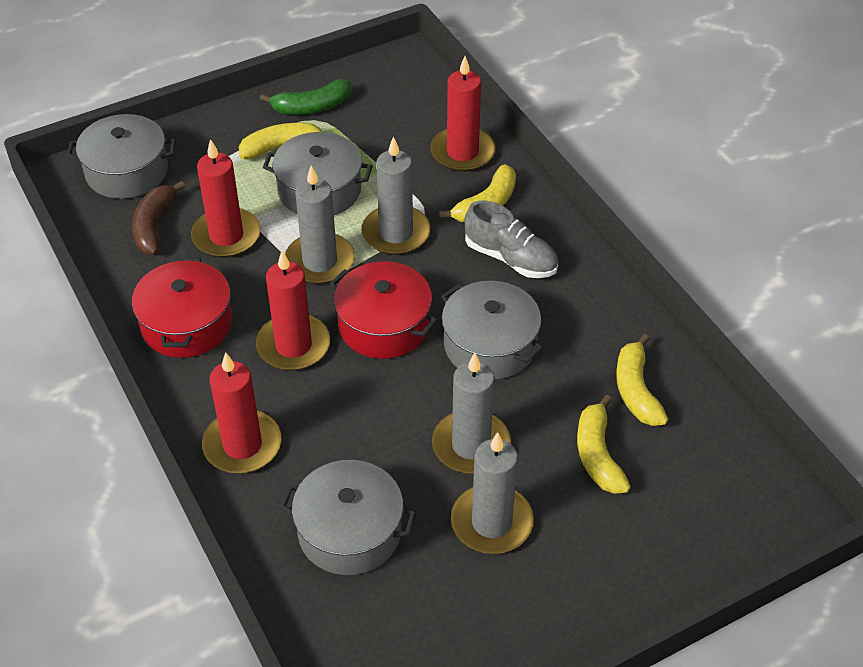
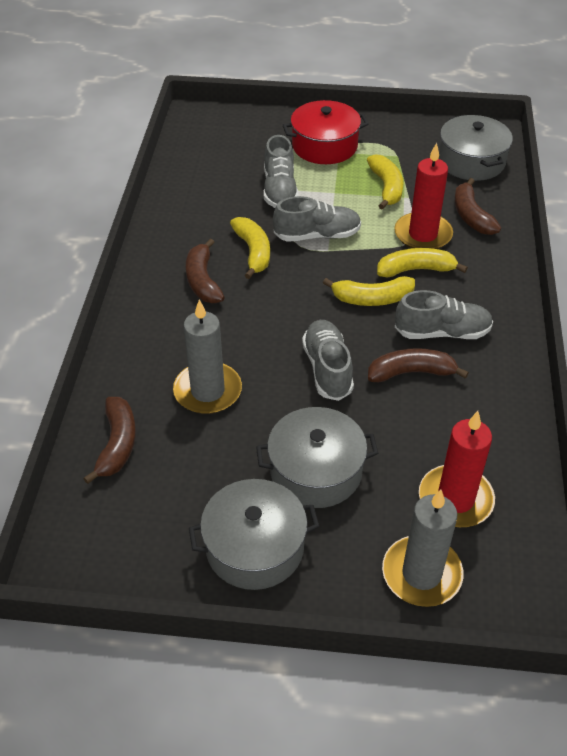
brown banana: [132,181,185,255] = 1 -> [83,397,136,484] [186,239,225,303] [368,348,469,382] [454,178,501,235] = 4
green banana: [260,79,352,115] = 1 -> none = 0
grey candle: [285,165,355,284] [361,136,430,255] [432,353,511,474] [451,432,534,554] = 4 -> [173,300,242,414] [382,489,463,607] = 2
grey pot: [67,114,176,199] [263,132,372,215] [280,460,416,575] [441,281,543,380] = 4 -> [189,479,319,590] [256,407,378,508] [439,115,513,181] = 3
grey shoe: [464,200,558,278] = 1 -> [264,135,298,208] [273,196,361,242] [302,320,354,401] [395,290,493,339] = 4
red candle: [191,139,260,258] [202,352,281,473] [256,251,330,371] [430,56,495,172] = 4 -> [394,143,453,249] [419,411,495,527] = 2
red pot: [132,258,232,358] [330,261,438,359] = 2 -> [283,100,369,164] = 1

